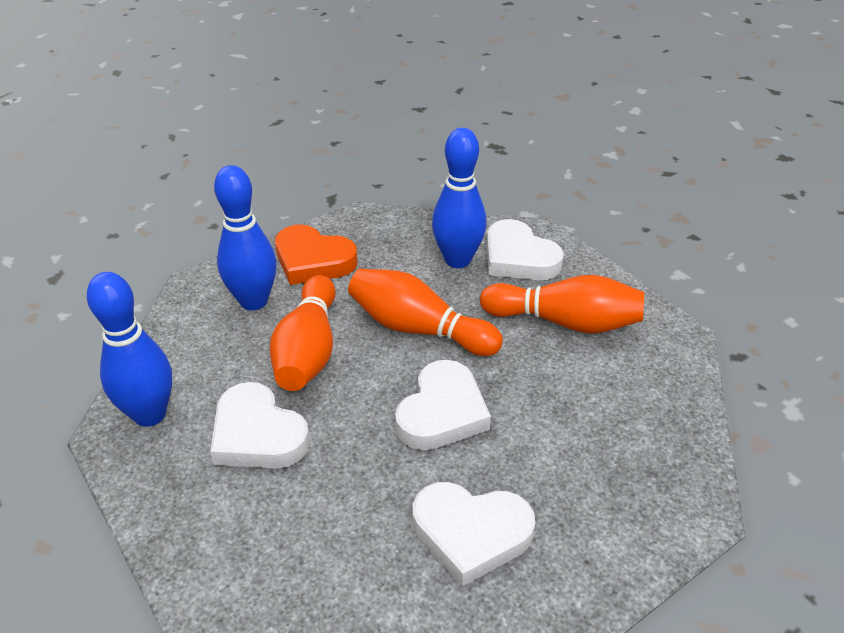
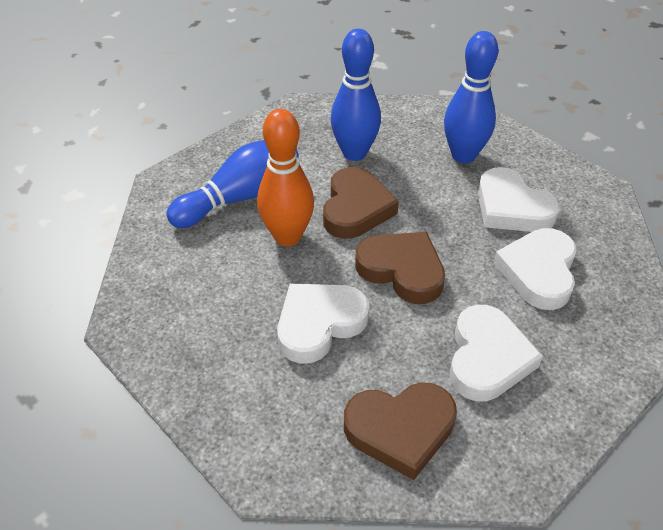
brown heart: none = 0 -> [323,167,399,239] [344,382,457,480] [355,232,445,304] = 3
orange bowling pin: [269,275,336,391] [348,269,503,356] [480,275,644,334] = 3 -> [257,109,314,246] = 1
orange heart: [275,224,358,285] = 1 -> none = 0

